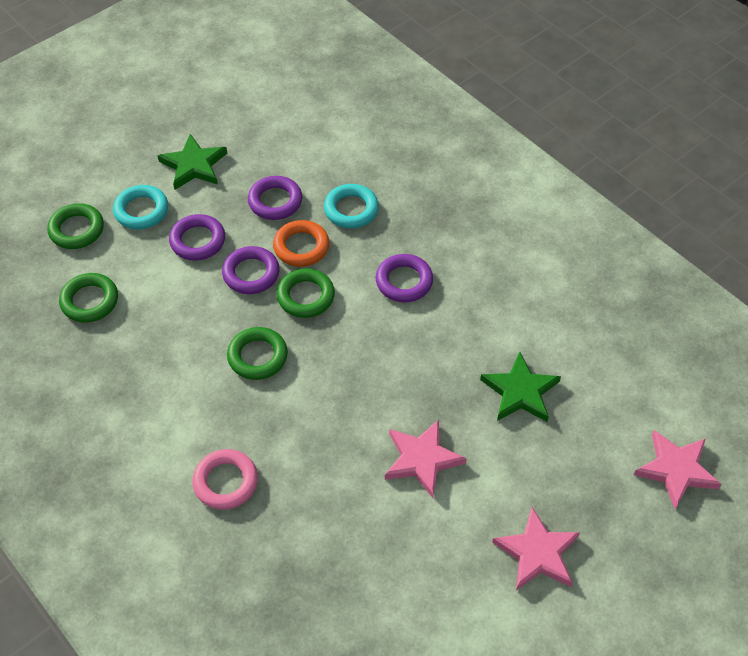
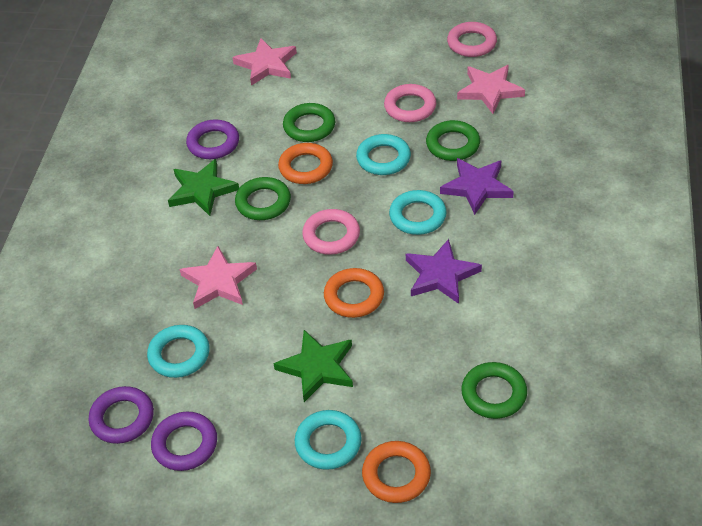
orange ring: [273,220,329,267] = 1 -> [278,143,333,184] [324,268,384,318] [362,441,431,503] = 3
pink ring: [192,449,258,510] = 1 -> [302,209,360,255] [384,84,436,122] [447,22,497,57] = 3
purple ring: [169,214,225,261] [222,246,279,294] [248,176,302,220] [376,254,433,302] = 4 -> [88,386,154,444] [151,412,217,471] [186,119,239,159] = 3
purple star: none = 0 -> [406,239,482,304] [440,158,514,215] = 2
turquoise ring: [113,185,168,229] [324,184,379,228] = 2 -> [147,325,210,378] [295,410,362,470] [356,134,411,175] [389,190,447,235] = 4

